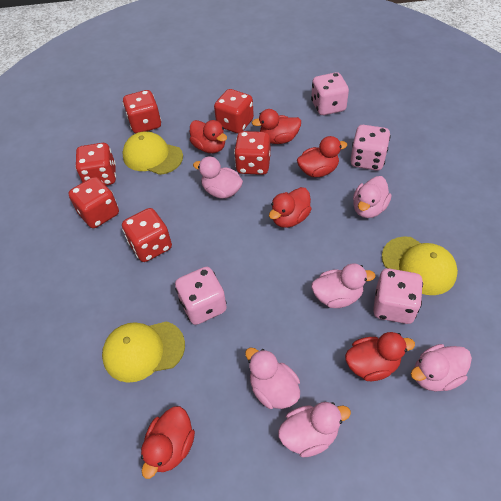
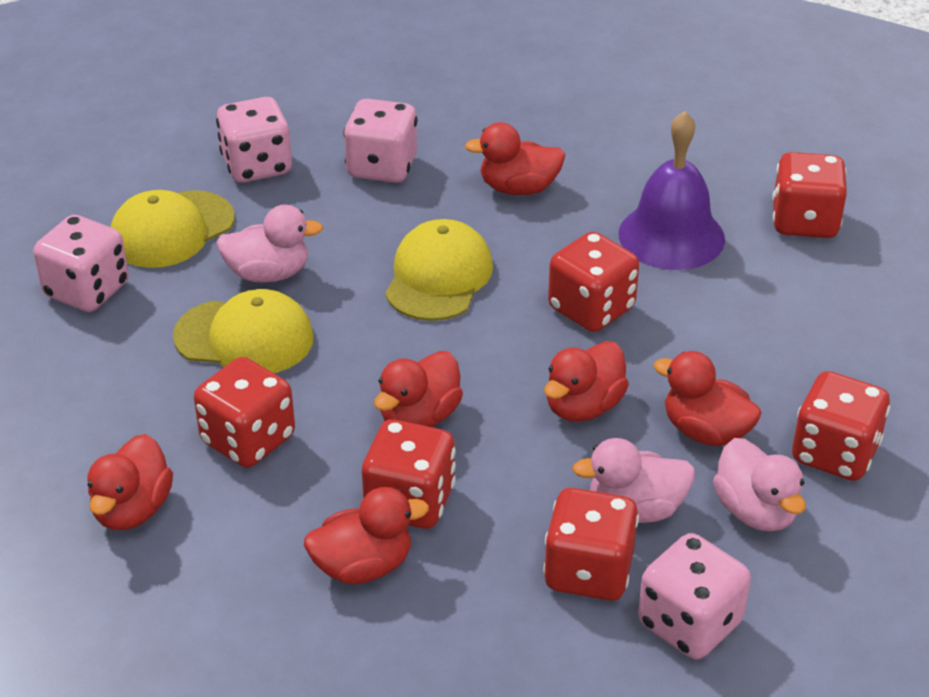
pink duck: [193,157,243,198] [245,347,300,409] [278,402,351,457] [311,263,376,308] [353,176,391,218] [411,344,472,391] = 6 -> [216,205,323,283] [572,438,695,523] [713,438,806,531] = 3
purple bell: none = 0 -> [619,111,725,270] = 1

